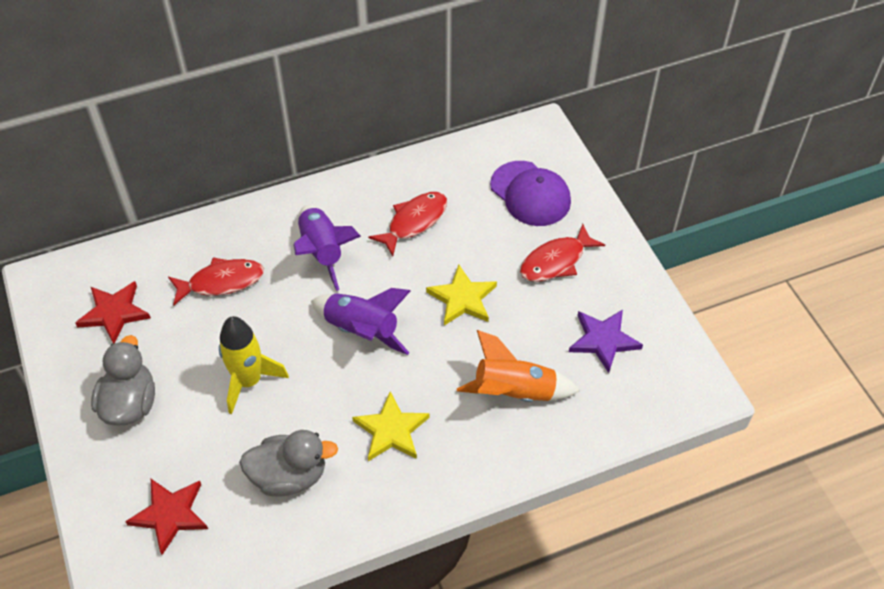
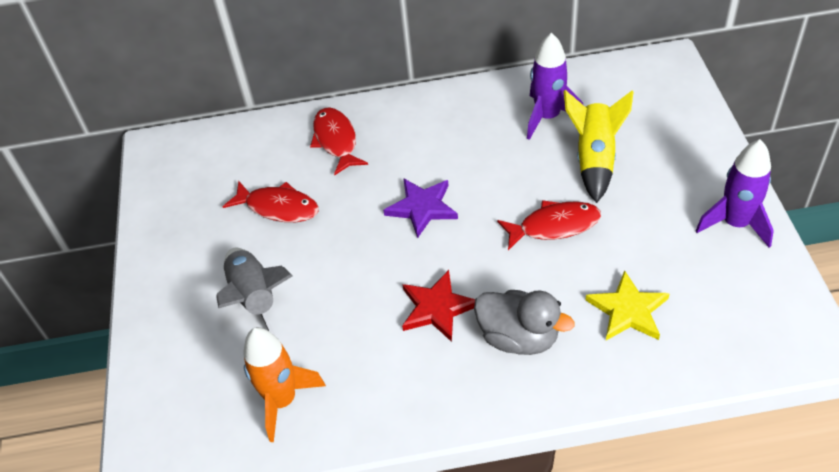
grey duck: [91,335,155,426] [239,430,338,496] = 2 -> [474,290,575,355] = 1
grey rocket: none = 0 -> [216,247,292,336] = 1
purple cap: [490,161,571,226] = 1 -> none = 0
red star: [75,281,151,343] [125,479,208,555] = 2 -> [402,270,475,342] = 1
yellow star: [352,391,430,461] [426,265,497,326] = 2 -> [586,270,670,340] = 1

